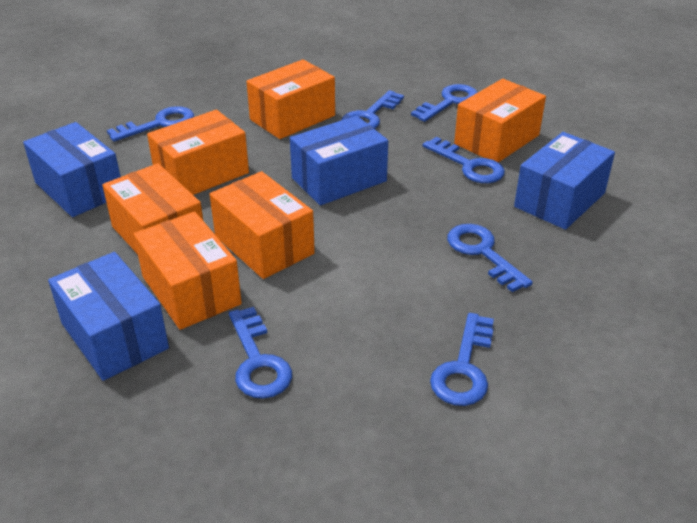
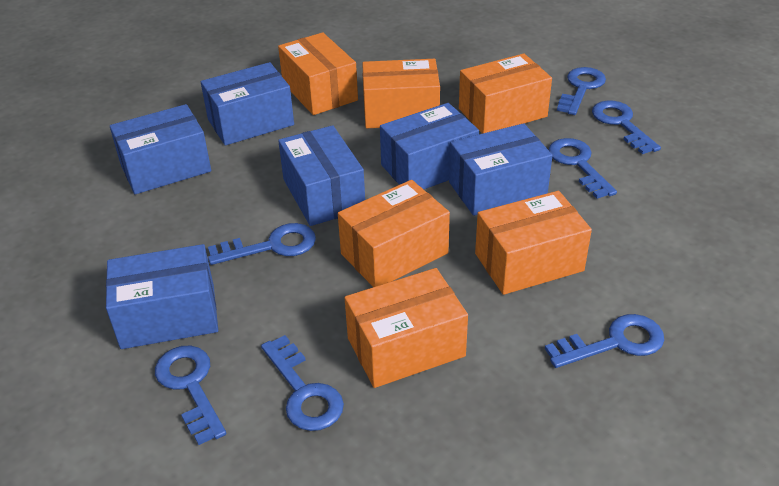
blue box: [23,122,121,217] [48,252,169,381] [290,116,388,205] [514,132,615,230] = 4 -> [106,244,218,349] [110,104,211,194] [201,62,294,145] [278,125,365,226] [380,103,479,189] [449,123,553,216] = 6

